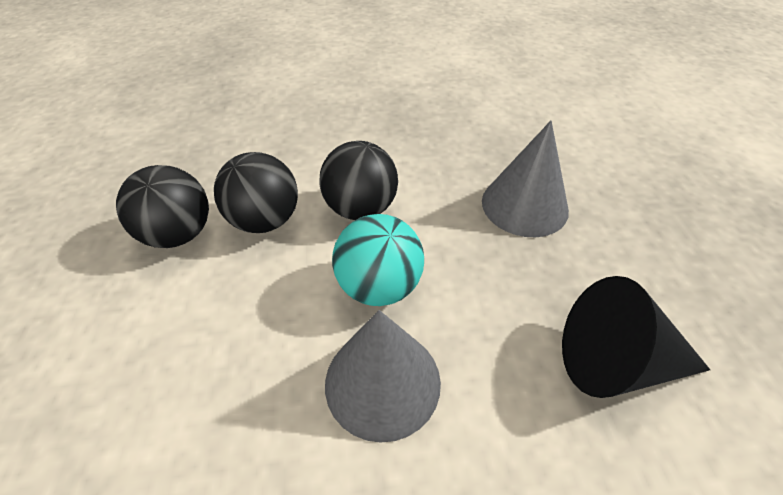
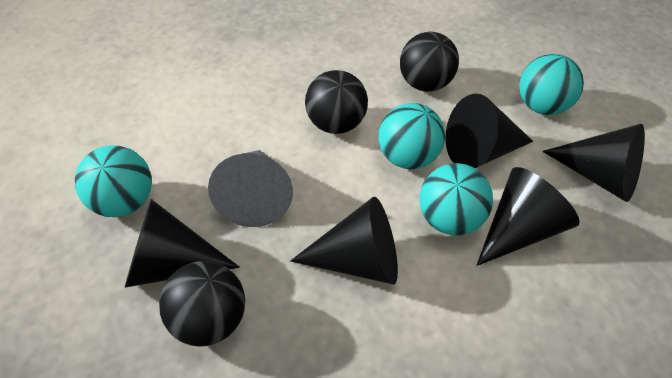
black cone: [562,276,710,398] = 1 -> [125,199,240,288] [290,197,398,284] [445,94,533,168] [476,167,580,266] [542,124,645,202] = 5
grey cone: [325,310,441,443] [482,121,569,237] = 2 -> [208,150,293,227] = 1
turquoise ball: [332,214,424,306] = 1 -> [75,145,152,217] [378,103,445,169] [419,163,493,235] [519,54,584,115] = 4

